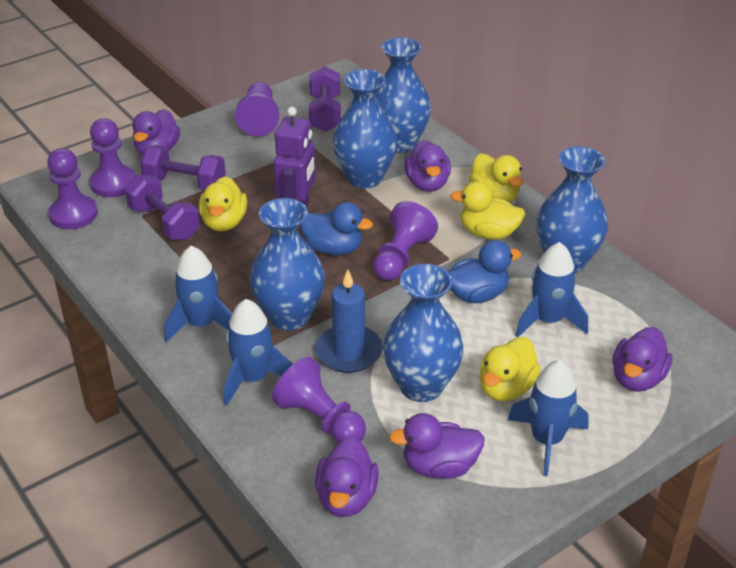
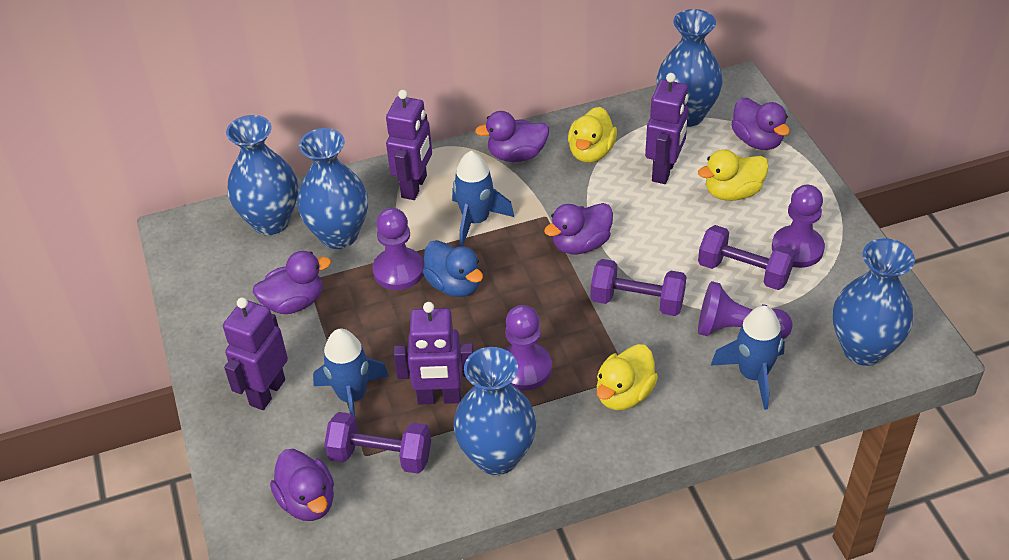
blue candle: [315,270,383,373] = 1 -> none = 0
blue duck: [300,202,373,255] [448,240,521,303] = 2 -> [423,240,483,297] = 1
blue rocket: [164,246,232,343] [224,299,293,406] [508,360,589,476] [515,242,588,338] = 4 -> [313,329,389,418] [452,151,514,247] [711,305,785,410] = 3
purple pawn: [47,148,98,229] [89,118,136,197] [235,82,279,137] [272,357,366,443] [373,201,438,281] = 5 -> [372,208,424,290] [505,305,552,391] [698,281,793,339] [772,184,825,268] = 4
purple robot: [274,107,316,207] = 1 -> [223,297,288,410] [386,90,432,200] [394,302,474,405] [645,73,689,184] = 4
yellow duck: [199,176,247,232] [450,181,526,240] [469,153,523,202] [480,337,541,401] = 4 -> [568,107,617,163] [596,344,658,410] [698,149,769,201] = 3

